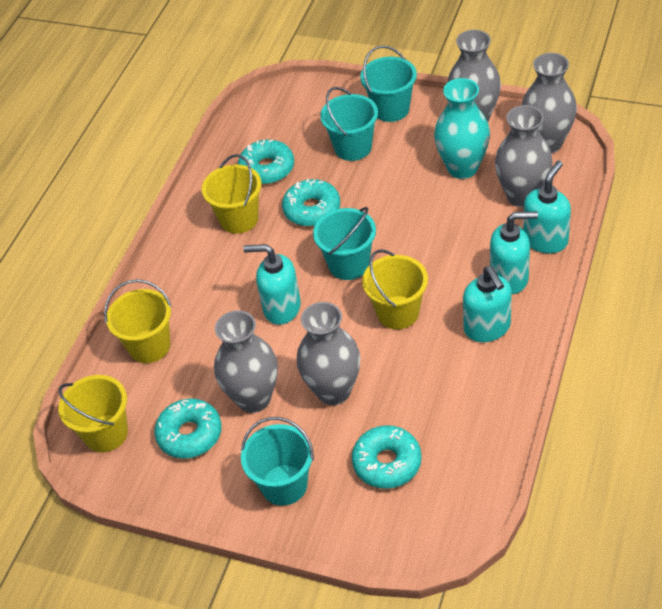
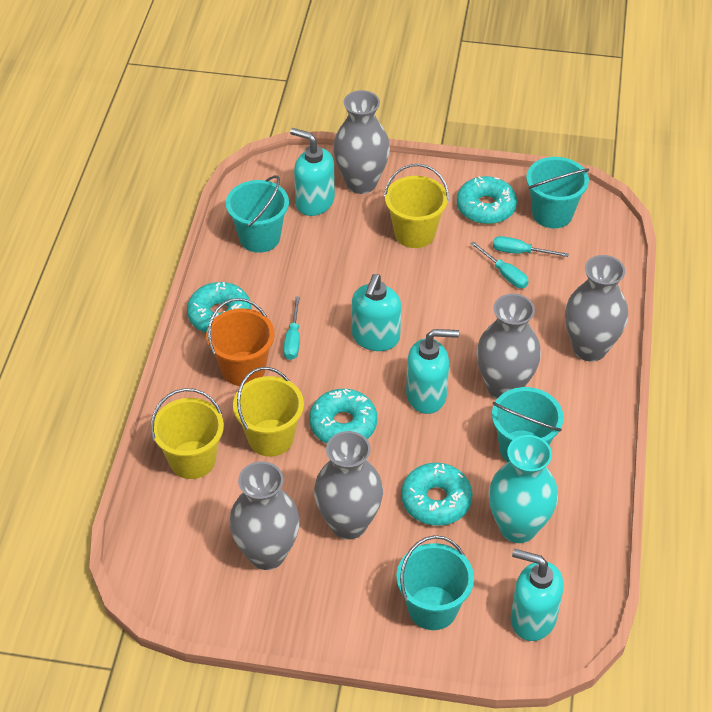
orange bucket: none = 0 -> [206,298,275,386] = 1
turquoise screwdriver: none = 0 -> [283,297,300,360] [470,241,529,288] [493,236,569,257] = 3
yellow bucket: [58,375,128,452] [104,279,172,363] [202,154,262,234] [362,249,428,329] = 4 -> [151,388,224,479] [233,367,304,457] [384,164,449,248] = 3

